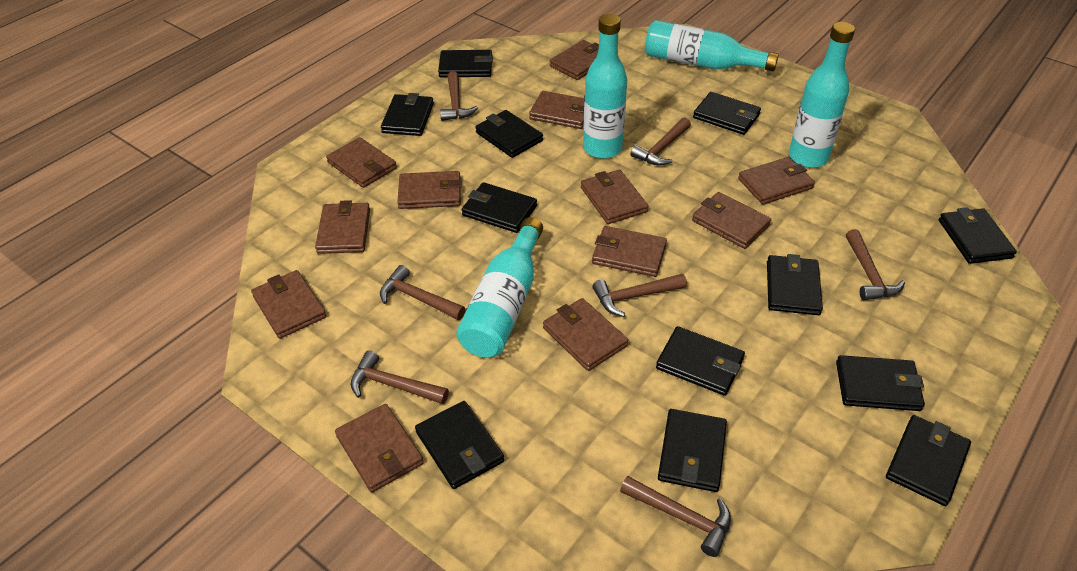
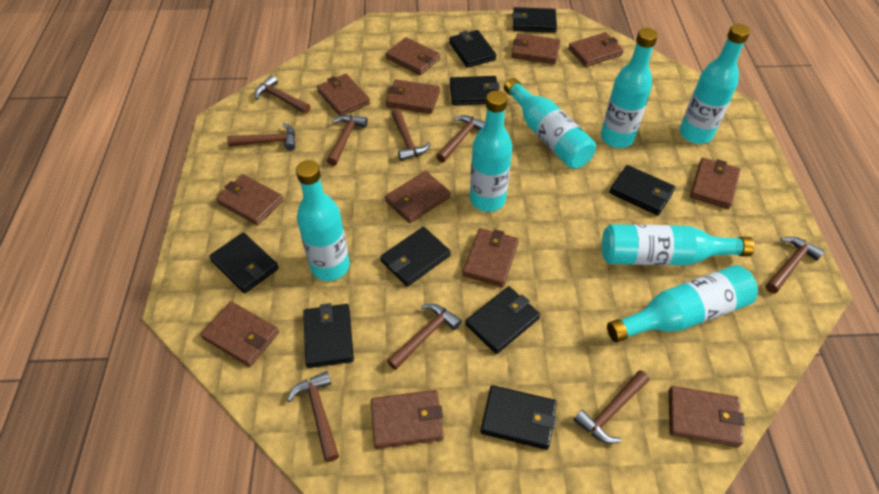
black wallet: [381,93,434,136] [415,401,504,489] [438,50,493,78] [462,182,537,233] [475,110,543,158] [656,326,745,396] [658,409,727,492] [693,92,761,135] [767,254,823,315] [836,355,925,411] [886,415,971,506] [939,207,1017,264] = 12 -> [209,232,279,293] [303,303,354,368] [380,227,451,286] [449,30,497,68] [450,76,500,105] [466,286,540,354] [481,385,557,450] [513,7,557,32] [609,165,675,215] = 9
brown hammer: [351,351,449,404] [380,265,465,320] [440,71,478,121] [592,274,687,317] [620,476,731,557] [631,117,691,165] [846,229,905,300] = 7 -> [227,123,295,151] [255,75,311,114] [287,371,339,462] [327,115,368,166] [387,304,462,370] [391,108,431,161] [436,115,485,163] [574,370,649,444] [766,237,825,294] = 9
turquoise bottle: [456,217,543,357] [583,14,627,159] [645,20,779,71] [789,22,855,168] = 4 -> [296,160,350,281] [470,90,512,212] [504,78,596,169] [601,28,658,148] [602,224,754,265] [607,265,758,342] [680,24,750,144] = 7

